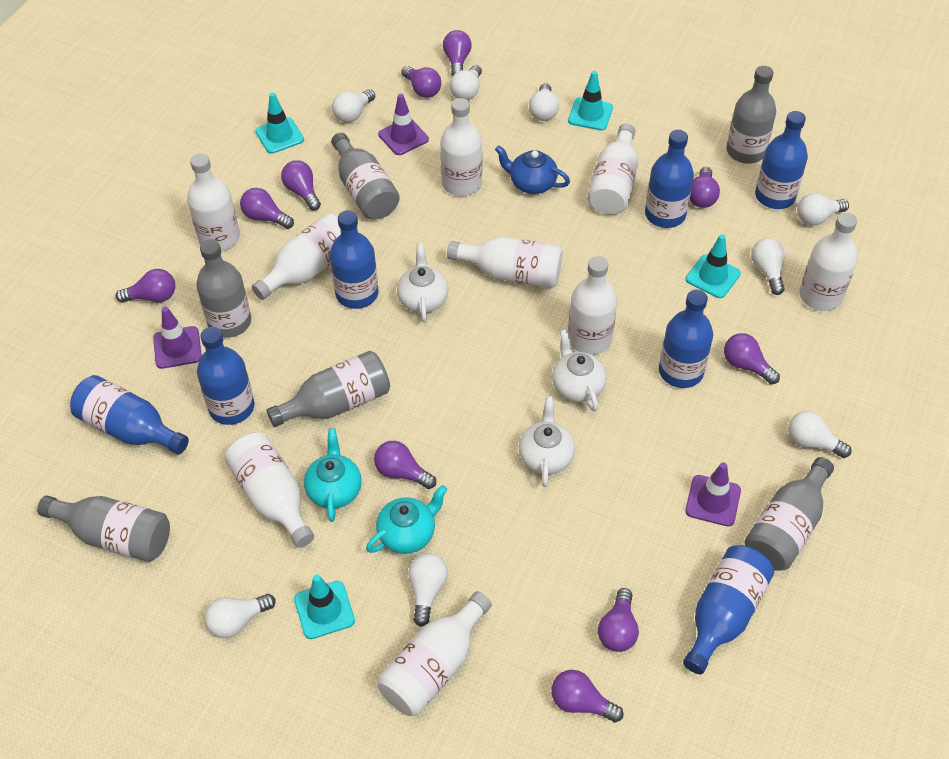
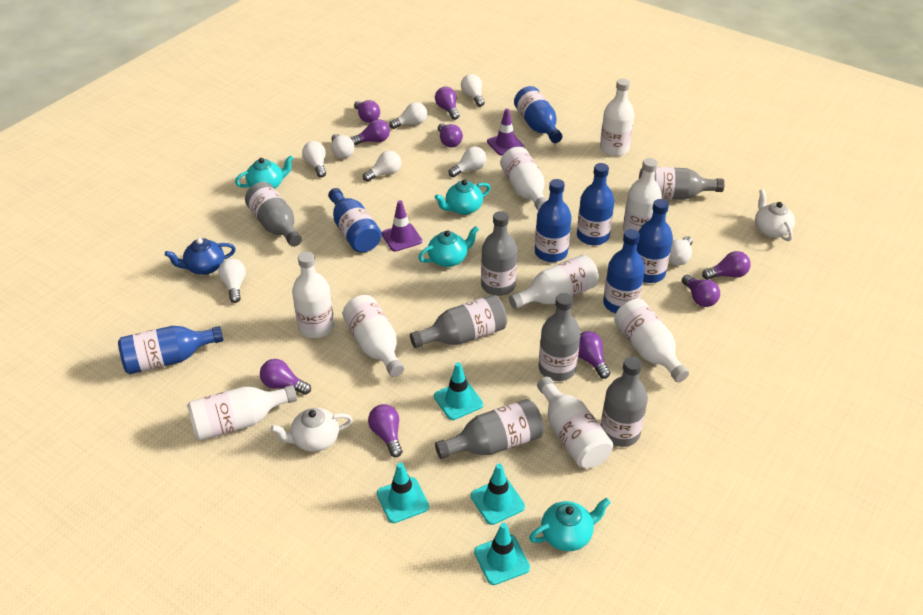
grey bottle: [37,495,170,562] [196,239,251,338] [267,351,390,427] [331,133,400,220] [726,66,776,164] [745,457,834,571] = 6 -> [245,182,302,247] [410,295,507,348] [435,399,544,459] [481,211,518,296] [539,293,581,381] [601,356,648,447] [639,167,725,200] = 7
purple light bulb: [116,269,175,303] [240,188,294,229] [281,160,321,211] [374,441,436,489] [401,66,441,98] [443,30,472,77] [551,670,623,723] [598,588,639,652] [690,167,720,208] [724,333,780,384] = 10 -> [260,359,311,395] [351,119,390,146] [354,100,380,123] [368,404,402,457] [435,87,459,120] [438,123,463,147] [578,331,610,379] [682,275,720,307] [702,251,750,280] = 9
purple traffic cone: [153,307,202,369] [378,94,429,155] [685,462,741,527] = 3 -> [382,200,422,252] [487,109,524,156] = 2
turquoise teapot: [304,429,362,522] [366,485,447,554] = 2 -> [235,155,294,188] [418,226,479,267] [435,179,491,215] [529,498,611,551] = 4
white teapot: [397,243,448,323] [519,396,575,487] [552,329,606,411] = 3 -> [271,408,353,452] [755,189,795,241] = 2

